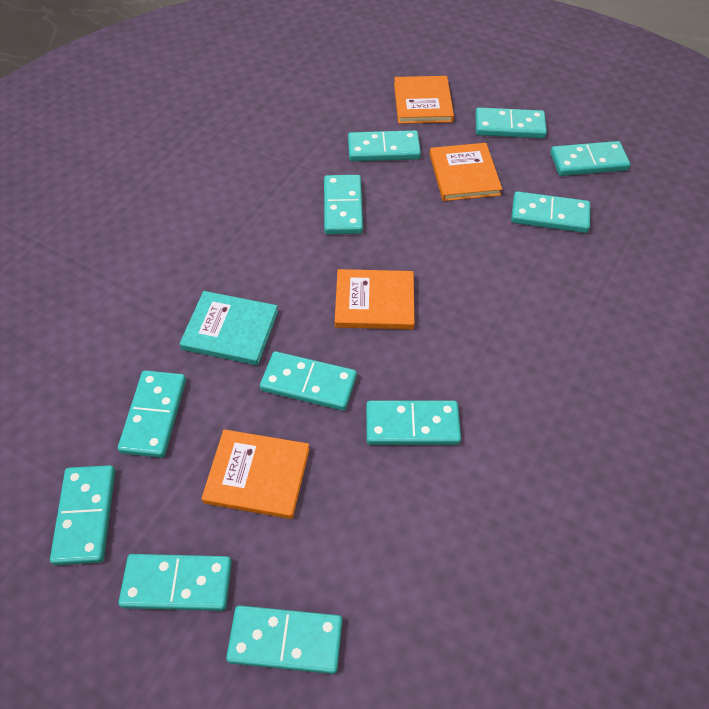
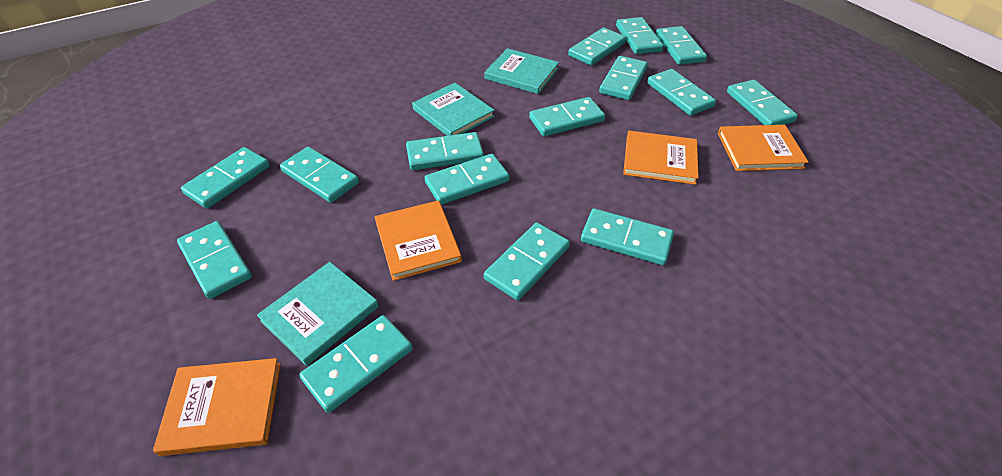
turquoise book: [179,291,278,365] = 1 -> [257,262,379,366] [412,83,495,136] [484,48,559,94] = 3
turquoise domino: [50,465,115,565] [118,370,186,458] [118,554,232,611] [226,605,342,674] [260,351,357,411] [324,175,363,234] [348,130,421,161] [366,401,461,445] [475,107,547,138] [511,191,590,233] [550,141,630,176] = 11 -> [177,221,252,299] [181,147,270,209] [280,147,359,203] [299,315,413,413] [406,132,484,170] [425,154,509,205] [484,222,570,300] [529,97,605,136] [568,28,626,66] [581,208,674,265] [599,56,648,100] [616,17,664,54] [647,69,716,116] [656,26,707,65] [727,80,798,125] = 15

